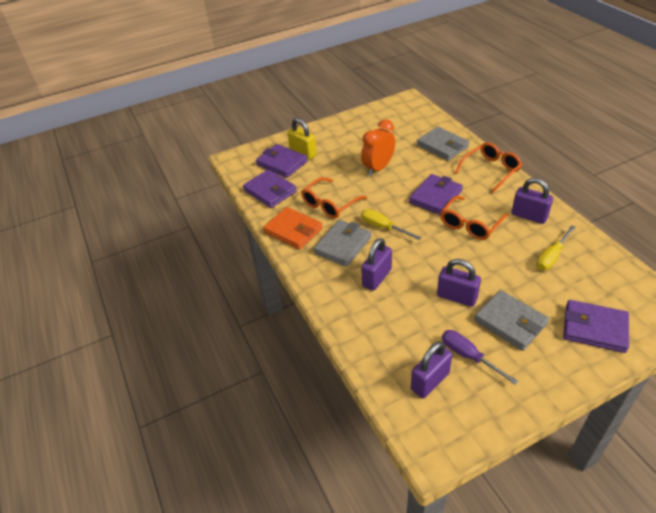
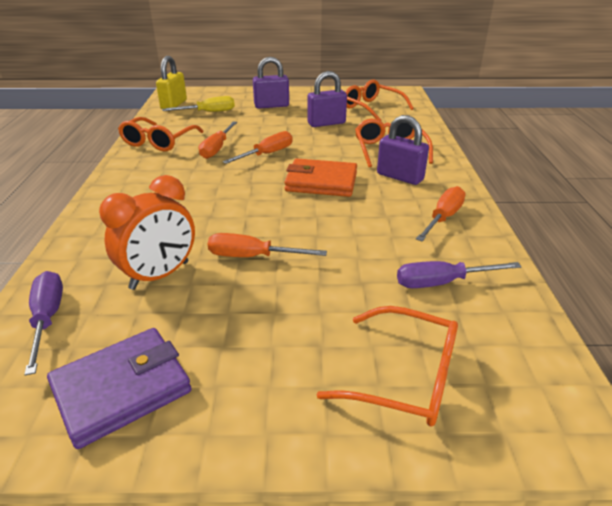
grey wallet: [314,220,371,267] [417,127,469,161] [474,290,549,351] = 3 -> none = 0
orange glasses: [301,177,367,218] [440,196,508,240] [455,142,522,193] = 3 -> [118,117,204,151] [317,306,458,426] [345,80,414,121] [355,119,433,167] = 4
orange screwdriver: none = 0 -> [199,122,237,159] [208,233,327,257] [223,131,293,164] [416,186,466,241] = 4
purple padlock: [361,238,392,291] [411,341,452,398] [437,259,481,307] [512,178,553,224] = 4 -> [253,57,289,109] [308,71,347,127] [377,115,429,185] = 3
purple screwdriver: [442,330,518,385] = 1 -> [24,271,63,375] [397,261,522,288] = 2
purple wallet: [243,169,297,208] [256,144,308,178] [409,174,463,215] [563,300,629,353] = 4 -> [47,328,192,449] = 1
yellow screwdriver: [361,209,422,240] [537,225,576,270] = 2 -> [162,96,235,112] = 1

